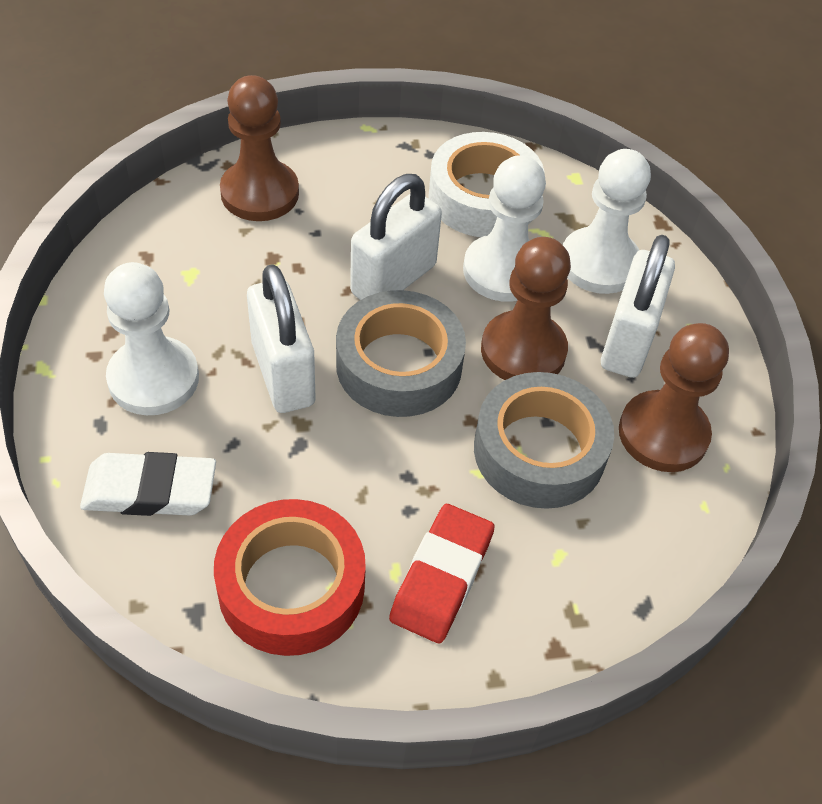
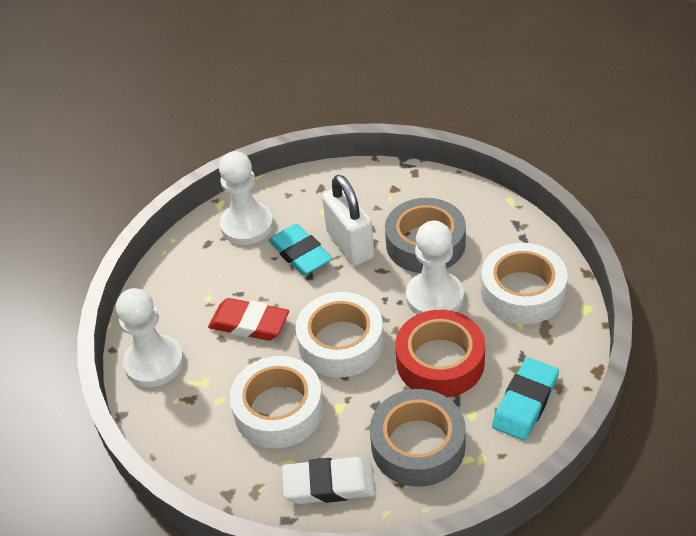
brown pawn: [220,75,299,221] [481,237,571,380] [619,323,729,472] = 3 -> none = 0
turquoise eraser: none = 0 -> [268,224,332,276] [492,358,559,441] = 2
white padlock: [247,264,315,413] [350,174,442,300] [601,235,675,378] = 3 -> [322,175,374,266] = 1
white tape: [428,132,544,237] = 1 -> [230,356,324,448] [296,292,384,377] [481,243,568,324] = 3

